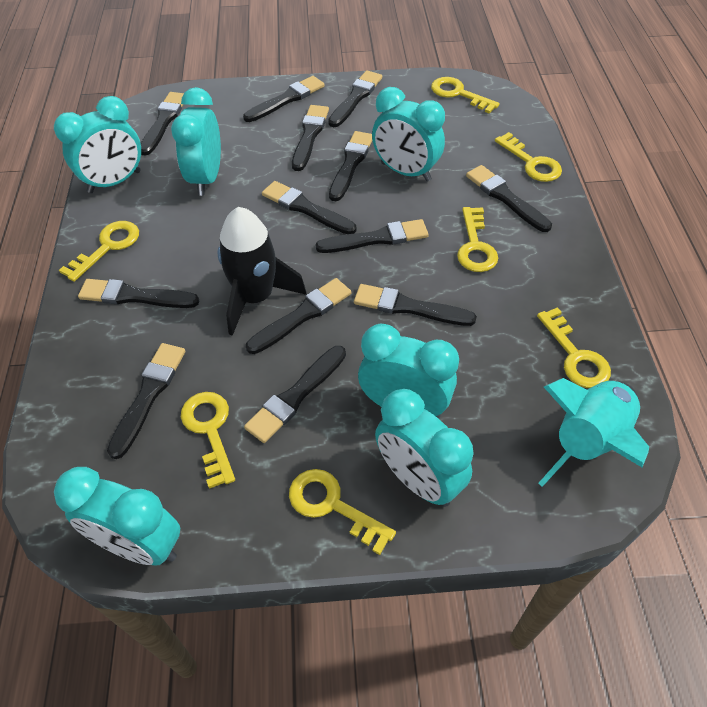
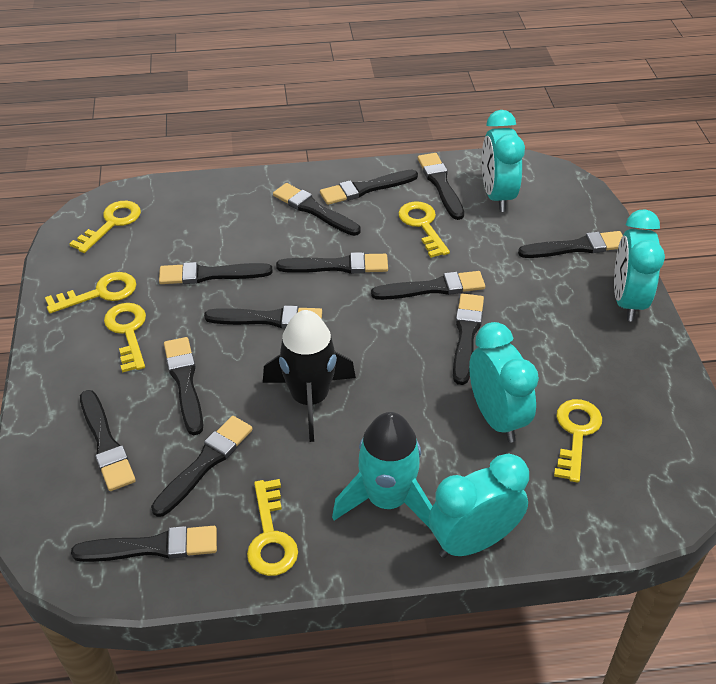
turquoise clock: [54,96,141,193] [54,467,180,566] [171,87,221,196] [358,324,459,418] [372,87,445,182] [375,389,474,507] = 6 -> [429,453,529,558] [469,322,539,443] [482,110,525,212] [614,209,665,321] = 4
yellow key: [59,221,139,282] [181,392,235,489] [289,469,396,555] [431,77,500,114] [457,207,498,272] [495,132,562,182] [537,307,611,388] = 7 -> [45,272,136,313] [69,201,141,253] [104,303,146,373] [247,479,298,576] [398,201,450,258] [554,399,602,483] = 6

